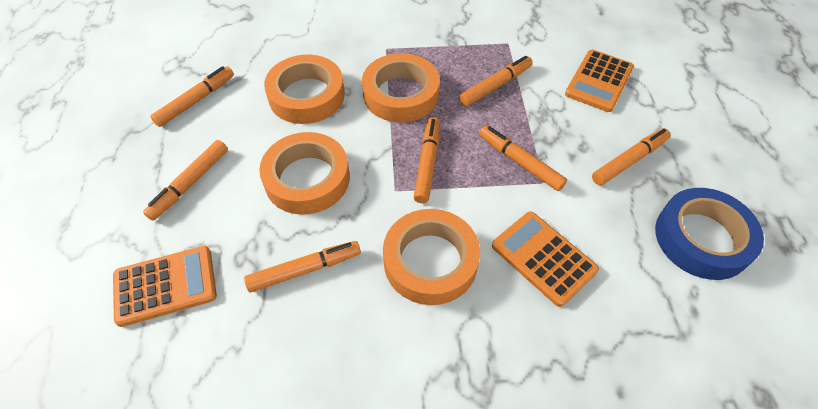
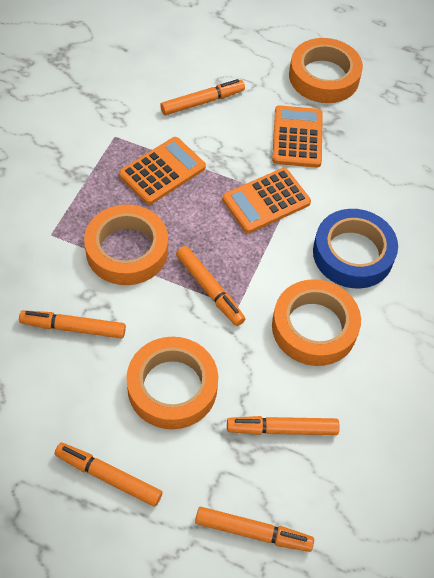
orange marker: [143,140,228,221] [150,66,234,127] [244,241,361,292] [414,117,440,203] [459,56,533,106] [479,126,567,191] [592,128,671,185] = 7 -> [19,310,126,339] [55,443,162,507] [160,79,245,115] [176,246,245,326] [195,507,314,552] [227,416,340,435] = 6

